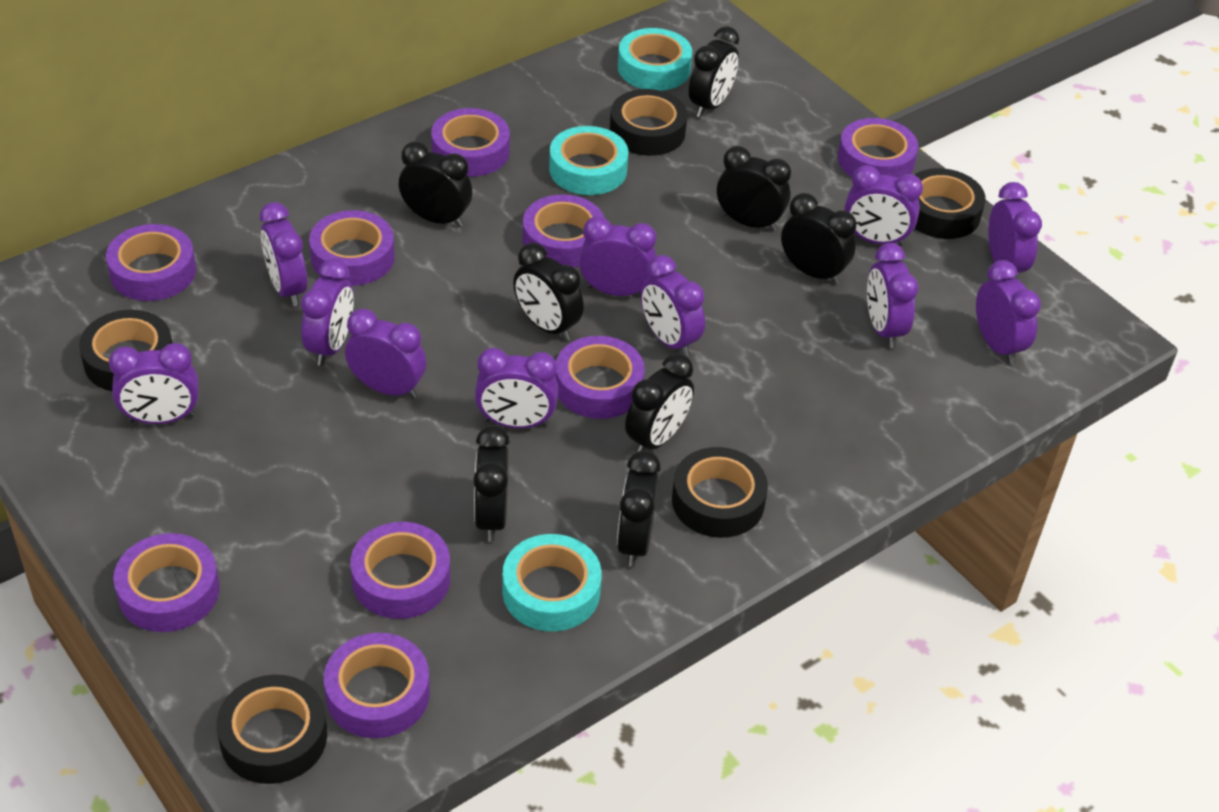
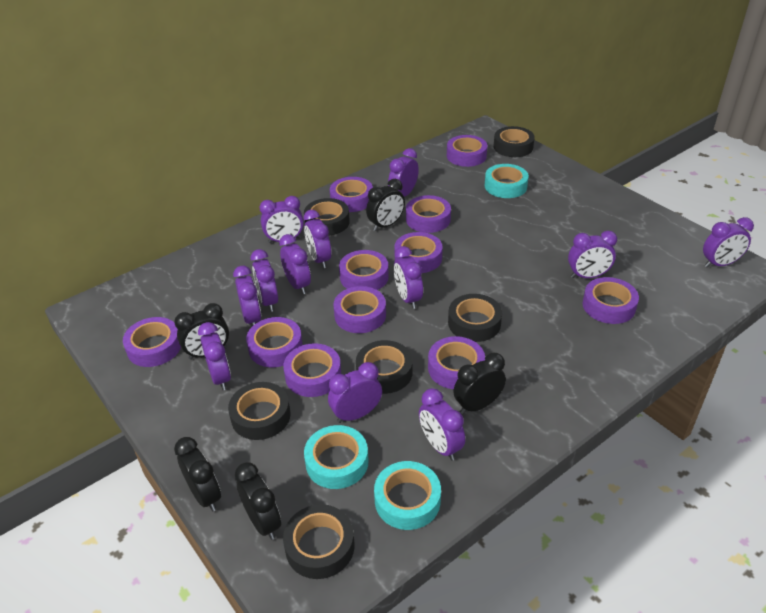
black clock: [399,141,472,227] [473,425,510,542] [513,243,584,341] [617,450,661,567] [625,353,694,452] [689,26,739,117] [717,146,791,232] [781,193,856,284] = 8 -> [174,303,229,360] [174,437,221,511] [235,462,281,540] [366,179,405,231] [453,353,506,414] = 5
black tape: [79,310,172,391] [217,675,327,784] [610,89,687,156] [672,447,768,538] [915,168,986,239] = 5 -> [228,382,291,440] [283,504,355,579] [304,198,350,236] [356,340,413,394] [448,294,502,342] [494,126,535,157] = 6
purple clock: [109,343,199,424] [260,202,307,307] [301,259,354,366] [345,309,426,399] [475,348,559,428] [579,216,656,296] [641,255,705,357] [844,165,923,246] [867,243,918,348] [976,260,1041,365] [988,182,1042,278] = 11 -> [198,322,231,390] [233,266,261,326] [251,249,278,312] [260,196,304,243] [279,234,311,294] [304,210,331,268] [328,362,382,423] [388,148,419,196] [394,246,423,309] [419,388,465,461] [568,231,617,278] [703,217,754,267] = 12
purple tape: [106,224,196,301] [113,533,220,632] [309,210,395,286] [324,632,430,738] [350,522,450,619] [431,108,510,176] [523,195,604,267] [555,336,645,419] [838,118,918,178] = 9 -> [123,317,181,367] [246,317,303,367] [283,343,341,397] [330,177,373,212] [333,286,386,333] [339,250,389,290] [394,232,443,273] [406,195,451,233] [428,336,485,389] [447,135,487,167] [583,277,639,324] = 11

